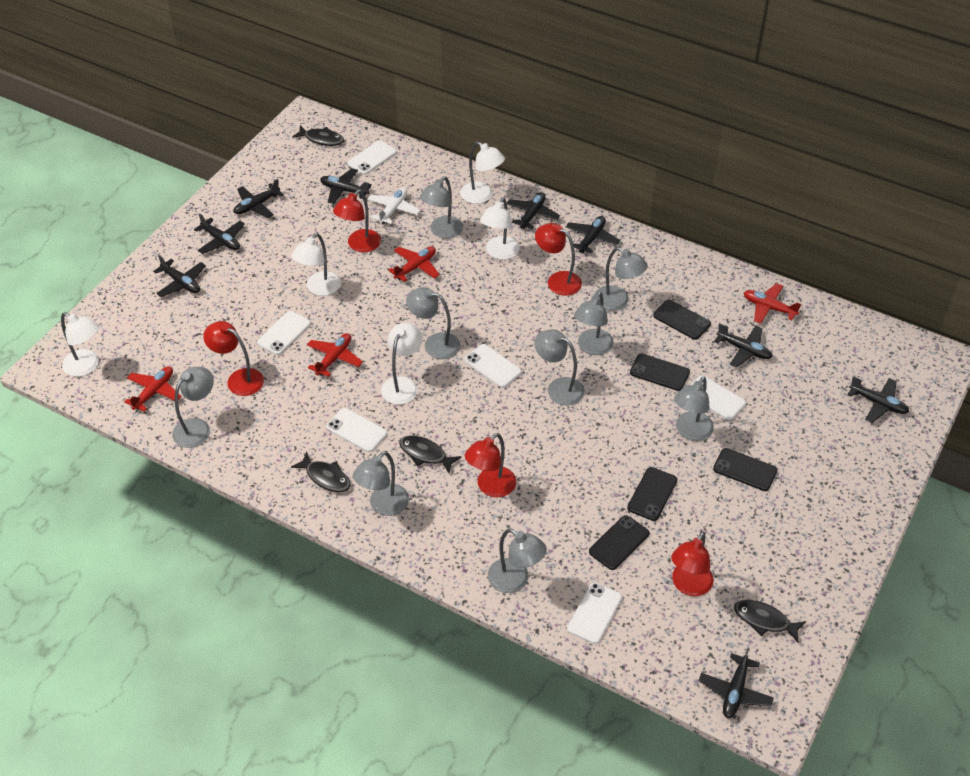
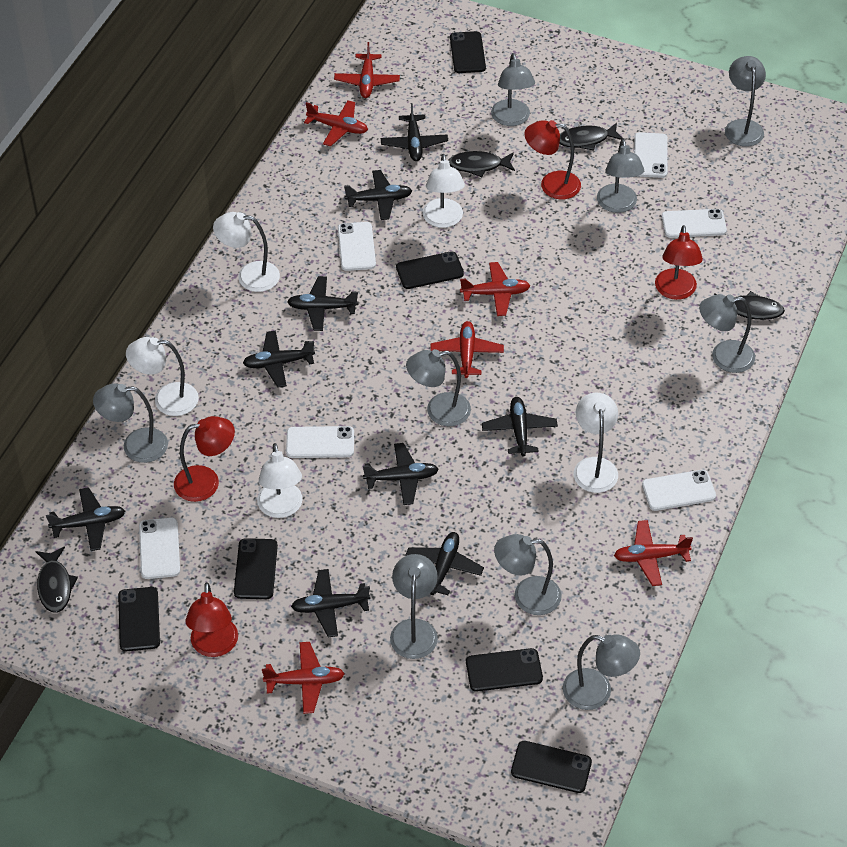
black phone: [589,515,650,570] [627,467,677,521] [630,353,690,391] [653,300,711,340] [713,448,777,491] = 5 -> [118,587,160,651] [234,538,278,599] [396,251,464,289] [450,31,486,73] [466,648,543,692] [511,741,592,793] = 6
red lamp: [203,321,264,396] [333,190,381,252] [465,433,516,497] [535,223,582,296] [671,532,713,596] = 5 -> [174,416,235,502] [185,582,238,657] [525,120,581,199] [655,225,703,300] = 4
red plane: [124,366,182,412] [307,333,363,377] [388,247,440,282] [744,283,801,324] = 4 -> [262,642,345,714] [304,100,368,146] [334,42,400,98] [430,321,504,378] [460,262,530,316] [614,520,693,586] = 6
white plane: [368,187,420,224] = 1 -> none = 0

